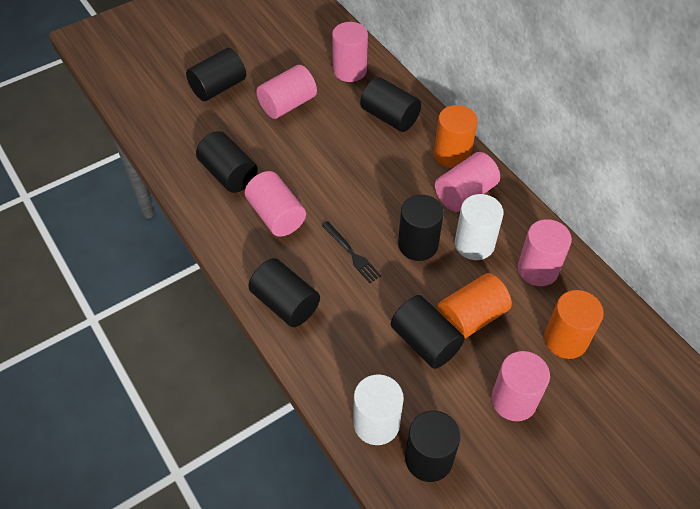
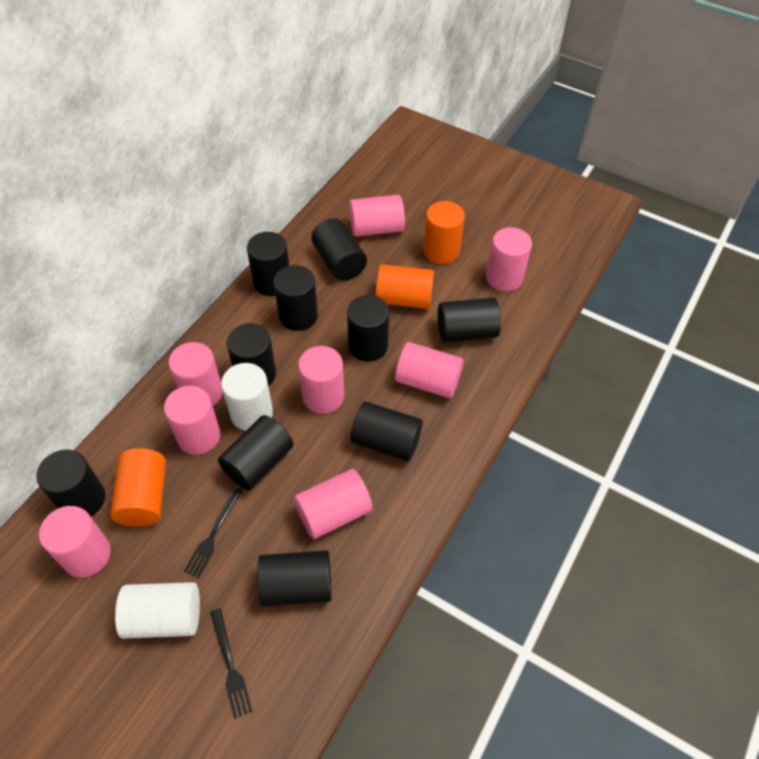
black cylinder: [186,48,246,101] [196,131,257,193] [248,258,320,327] [360,77,421,132] [391,295,465,369] [398,195,444,261] [405,411,460,482] = 7 -> [36,450,105,516] [218,415,294,490] [227,323,276,386] [247,232,289,296] [257,550,332,607] [274,265,318,331] [311,219,367,281] [347,295,389,361] [350,401,423,462] [438,298,501,342] = 10
black fork: [321,221,381,283] = 1 -> [184,487,243,578] [210,608,253,719] = 2
pink cylinder: [245,171,306,237] [256,65,317,119] [332,22,368,82] [435,152,500,212] [491,351,550,421] [518,219,572,286] = 6 -> [39,506,111,578] [164,386,221,455] [169,342,223,406] [294,469,373,539] [298,346,344,414] [349,195,405,237] [395,342,463,398] [486,227,532,291] = 8

